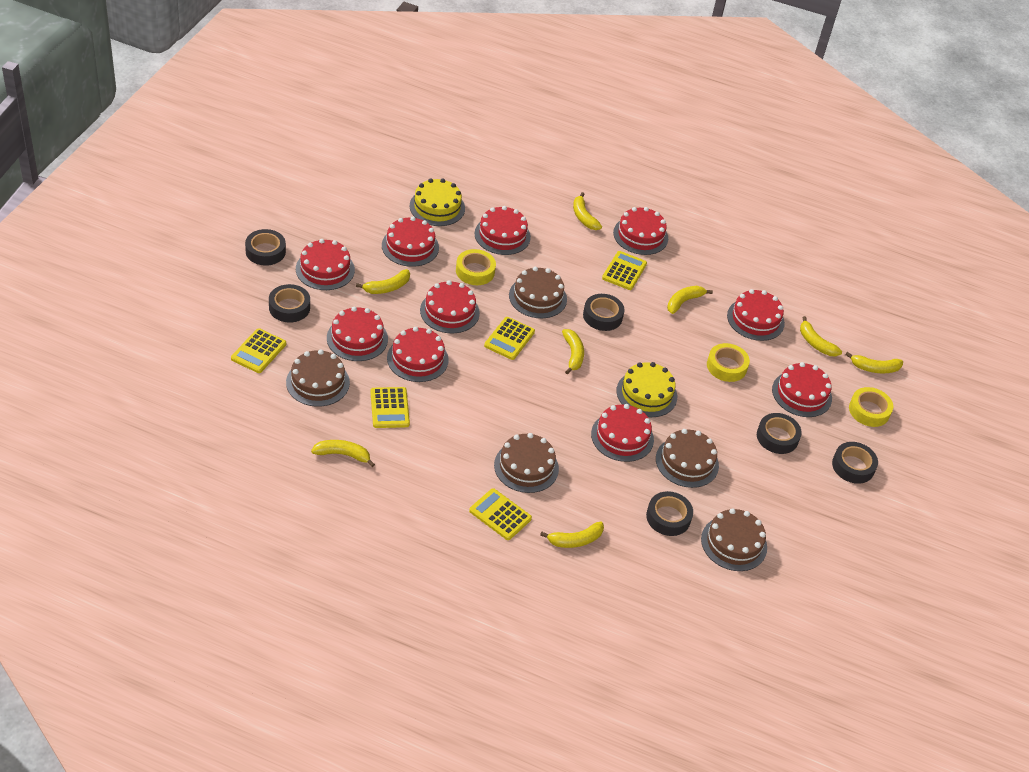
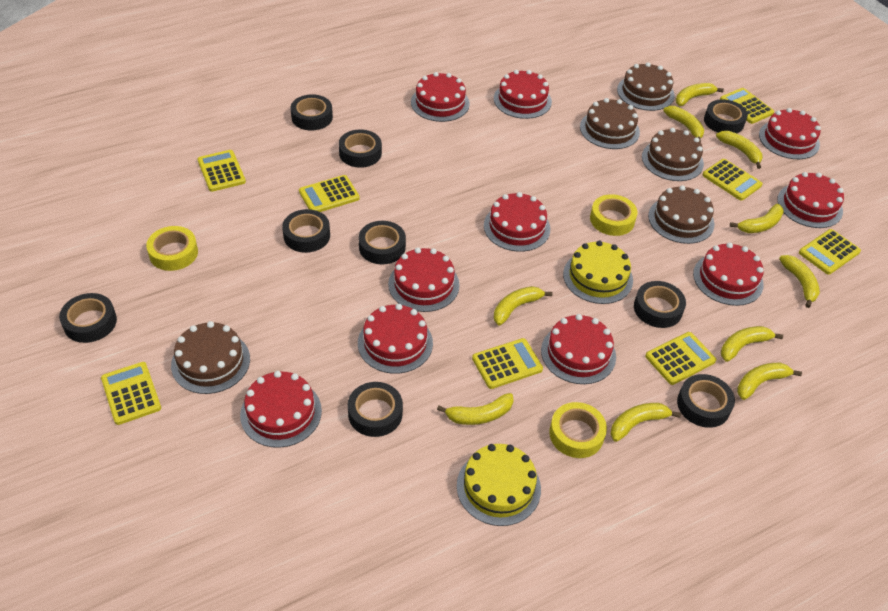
black tape: [245,229,286,266] [269,284,310,323] [583,294,625,331] [646,491,693,536] [757,413,802,454] [832,442,878,484] = 6 -> [59,293,117,343] [282,209,330,253] [291,94,333,131] [339,129,382,168] [348,382,403,437] [359,221,406,265] [634,281,686,328] [677,374,735,428] [704,99,748,133] = 9
yellow banana: [311,440,375,467] [356,269,410,294] [540,522,604,548] [562,329,584,374] [573,192,602,230] [667,286,713,314] [800,316,842,356] [845,352,903,373] = 8 -> [437,393,514,425] [494,286,553,325] [610,403,681,442] [663,106,704,142] [676,83,724,106] [716,131,762,169] [721,326,783,362] [730,204,784,233] [737,363,802,400] [779,255,820,308] = 10
yellow calculator: [231,328,286,373] [370,387,410,428] [469,488,532,540] [484,317,535,360] [602,251,647,290] = 5 -> [101,362,161,425] [198,150,246,192] [299,175,360,212] [472,338,543,389] [645,332,716,385] [702,159,763,201] [720,88,774,124] [799,229,861,275] = 8

